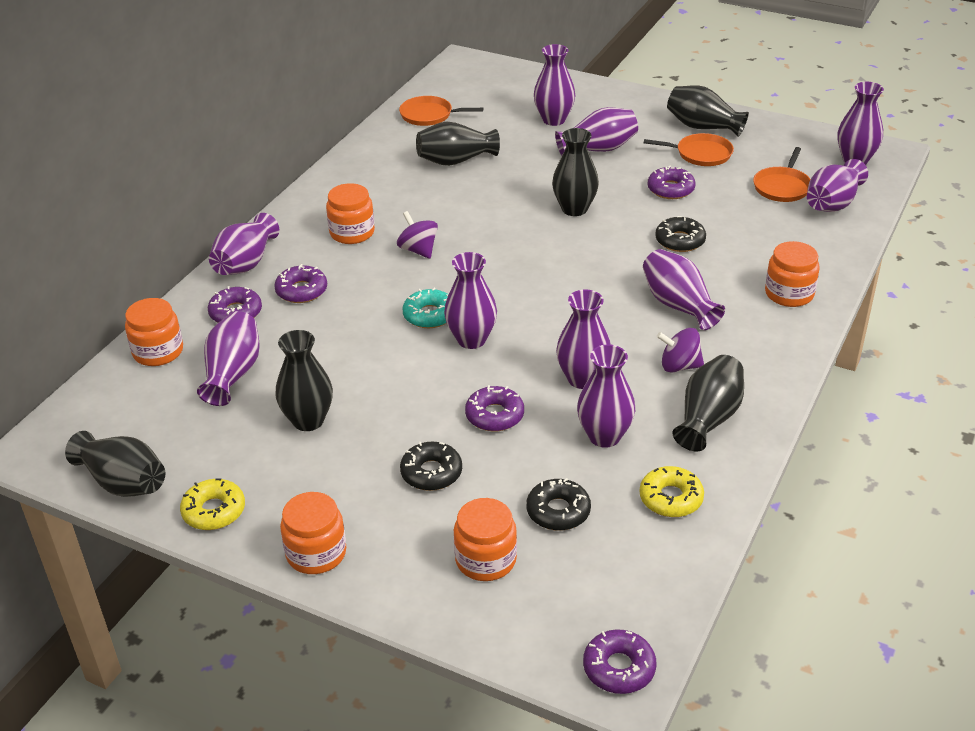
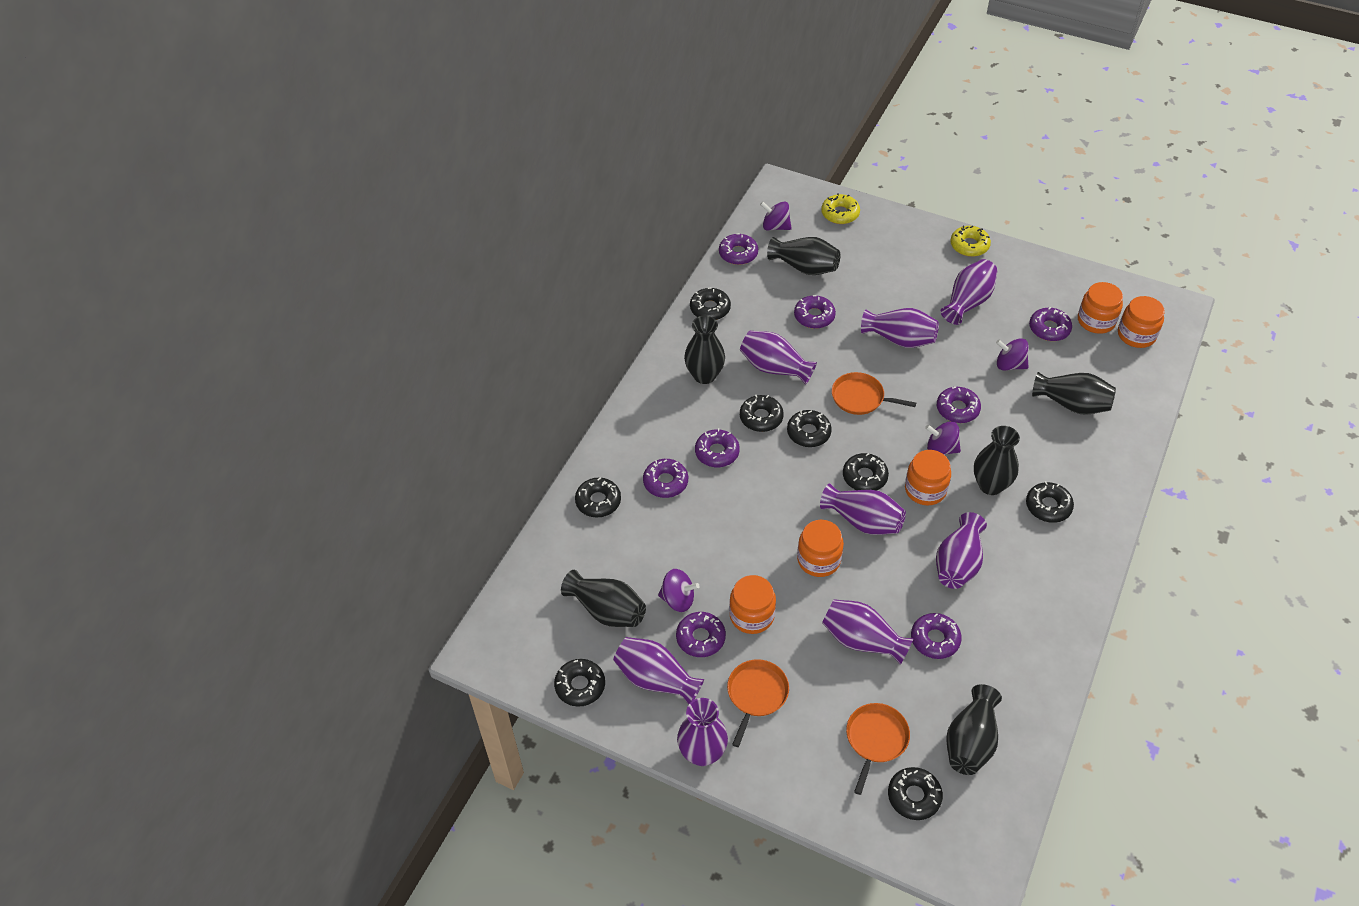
black donut: [400,442,462,491] [526,478,591,531] [655,216,706,252] = 3 -> [554,659,605,707] [575,477,621,517] [690,288,731,320] [740,395,784,432] [787,410,832,447] [843,453,889,491] [888,767,943,820] [1026,481,1074,523] = 8
purple donut: [208,286,262,323] [274,264,327,303] [465,385,524,431] [583,629,656,694] [648,165,695,199] = 5 -> [643,459,688,498] [676,612,726,657] [695,428,740,467] [719,233,758,265] [794,295,836,329] [911,613,962,659] [937,387,981,423] [1029,307,1072,341] = 8
purple spinning top: [397,211,438,259] [657,328,704,373] = 2 -> [658,569,699,612] [760,201,792,230] [925,421,961,455] [996,338,1029,371] = 4
purple vase: [197,311,260,406] [209,213,279,275] [444,252,497,349] [534,44,575,126] [555,107,638,155] [556,289,611,389] [577,344,635,448] [643,249,725,330] [807,159,868,212] [837,82,884,165] = 10 -> [613,637,704,705] [677,698,728,766] [740,331,817,385] [820,483,906,535] [822,599,913,665] [861,308,939,348] [936,512,987,589] [941,259,997,325] = 8
turquoise donut: [402,288,449,328] = 1 -> none = 0

